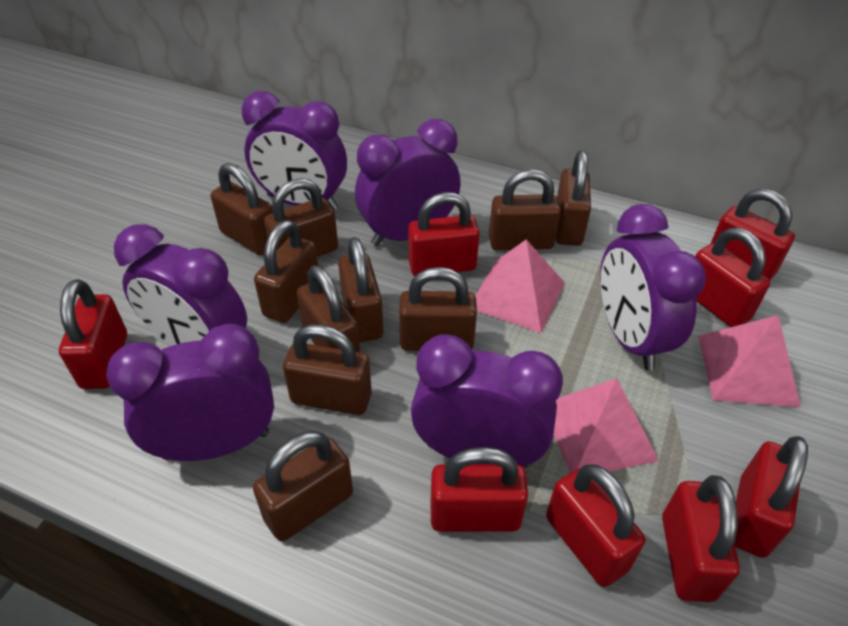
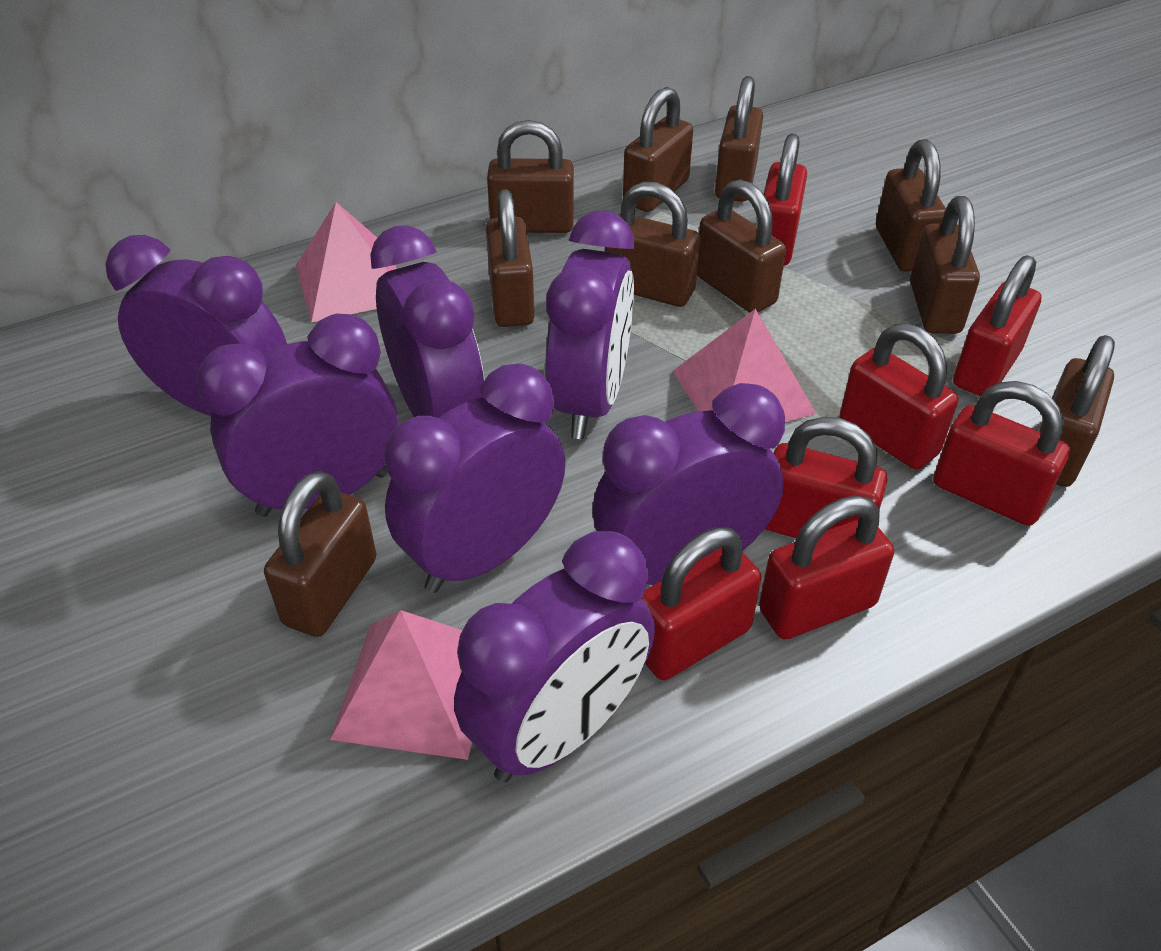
purple clock: [106,324,274,461] [114,224,247,346] [242,91,347,210] [355,119,461,246] [411,334,563,468] [600,204,706,370] = 6 -> [105,235,287,416] [197,313,399,517] [370,225,484,418] [384,363,566,593] [454,531,655,782] [545,210,634,439] [593,383,785,585] = 7
red padlock: [59,279,127,389] [408,192,480,276] [431,447,528,532] [546,464,646,587] [662,475,740,602] [695,228,771,327] [711,189,795,280] [734,436,808,558] = 8 -> [642,527,761,680] [759,495,894,639] [764,133,807,265] [765,417,888,539] [840,323,958,470] [933,381,1070,526] [953,255,1042,396] = 7

